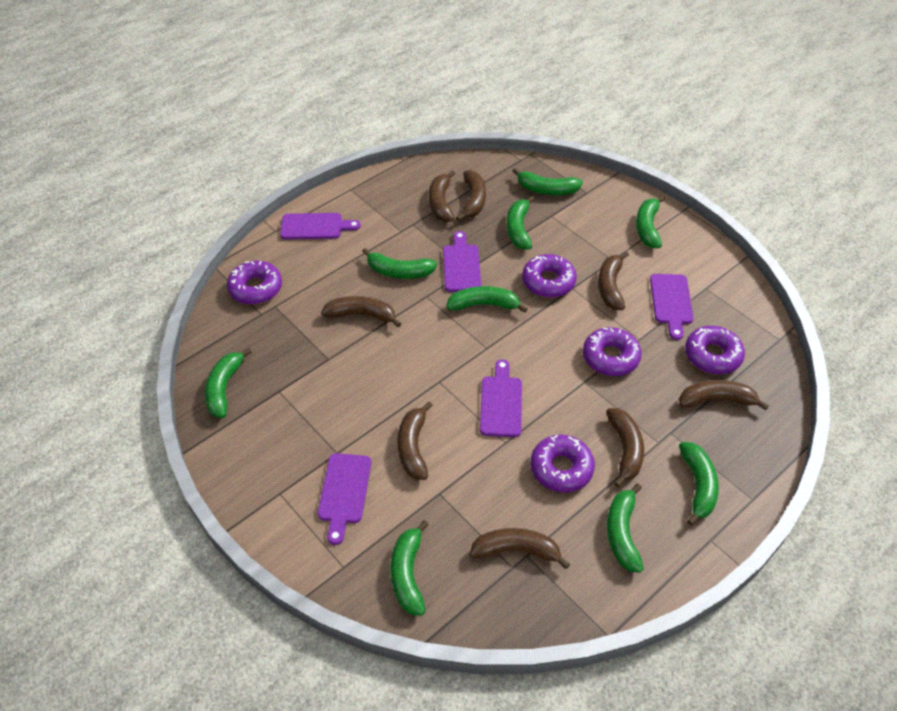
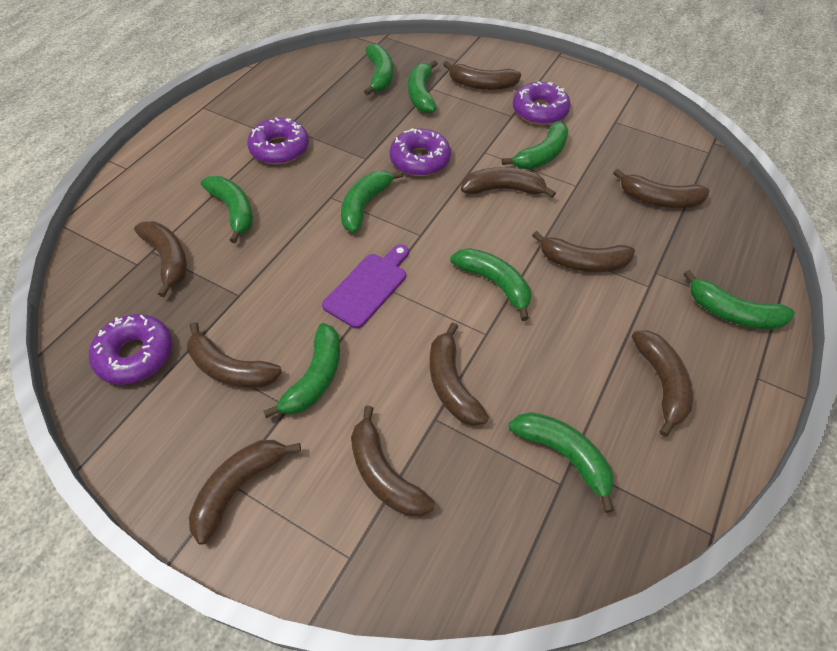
brown banana: [321,296,402,327] [397,402,433,480] [429,170,455,222] [456,170,486,221] [470,528,570,569] [598,251,629,310] [606,408,644,487] [679,380,769,410] = 8 -> [134,221,187,297] [187,322,282,388] [189,440,301,545] [351,406,435,516] [430,323,489,426] [443,61,521,90] [461,167,556,198] [532,231,635,272] [613,169,709,208] [632,330,693,437] = 10
purple cutting board: [280,213,361,239] [318,453,371,545] [443,231,481,292] [480,359,522,437] [650,274,693,340] = 5 -> [322,244,409,329] = 1
purple donut: [227,261,282,305] [522,254,577,298] [530,435,595,493] [583,327,642,376] [685,326,745,374] = 5 -> [89,314,172,385] [247,118,309,164] [390,128,451,176] [513,81,571,125] = 4

